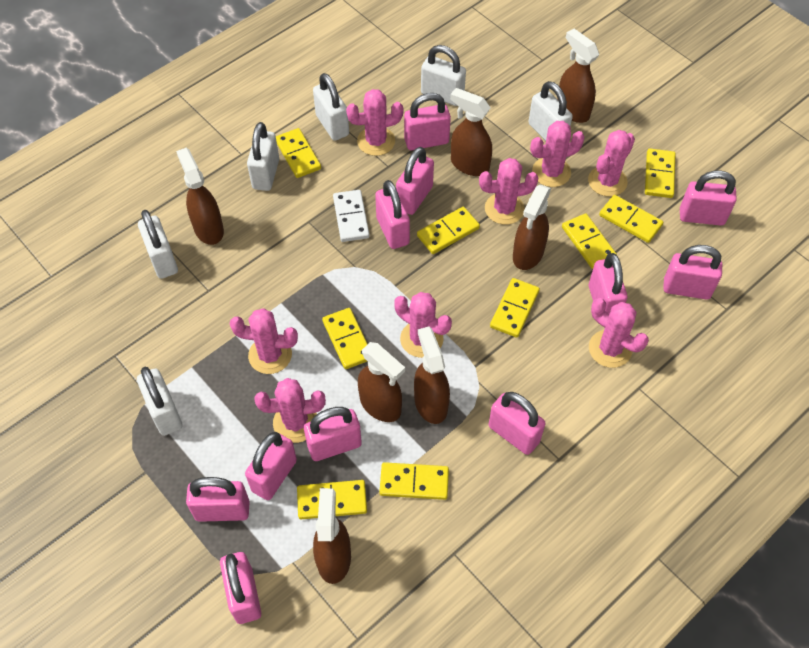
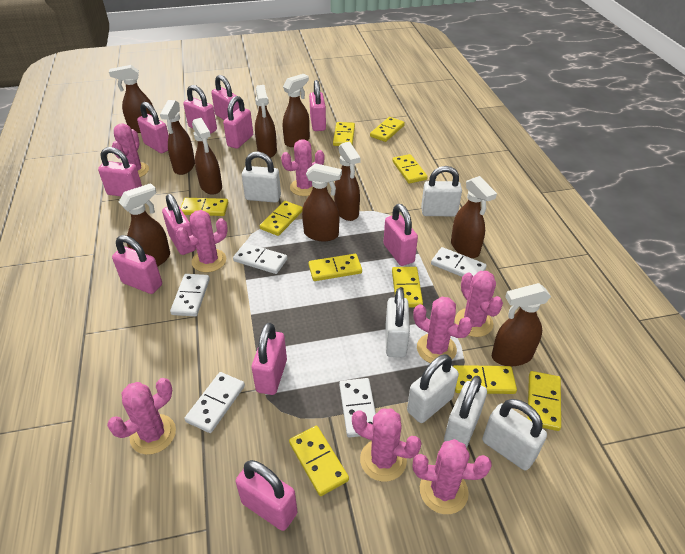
brown spray bottle: [176,148,224,245] [313,488,351,584] [358,342,405,422] [414,326,450,424] [450,88,492,176] [513,185,551,270] [557,29,599,123] = 7 -> [109,65,154,133] [119,183,170,267] [160,100,195,175] [192,118,222,195] [255,85,277,158] [283,74,310,147] [302,163,342,241] [334,142,361,221] [451,176,497,258] [492,283,551,366] = 10
white domino: [333,190,370,242] = 1 -> [170,274,210,316] [185,372,245,433] [233,243,287,274] [339,378,376,438] [431,247,487,277] = 5
yellow domino: [276,128,321,178] [297,480,367,519] [322,308,367,369] [379,462,449,500] [417,207,480,254] [490,278,540,338] [562,213,617,269] [599,195,663,243] [645,149,676,198] = 9 -> [181,198,228,216] [260,201,303,236] [289,426,349,496] [308,254,362,281] [333,122,355,146] [370,117,405,142] [392,154,428,184] [392,267,423,307] [453,365,517,394] [527,371,561,431] = 10

